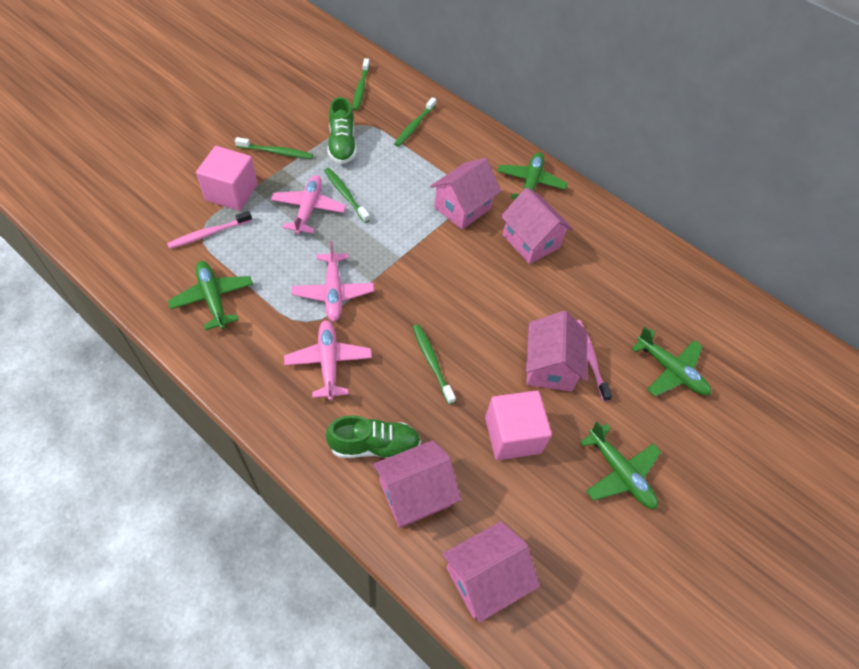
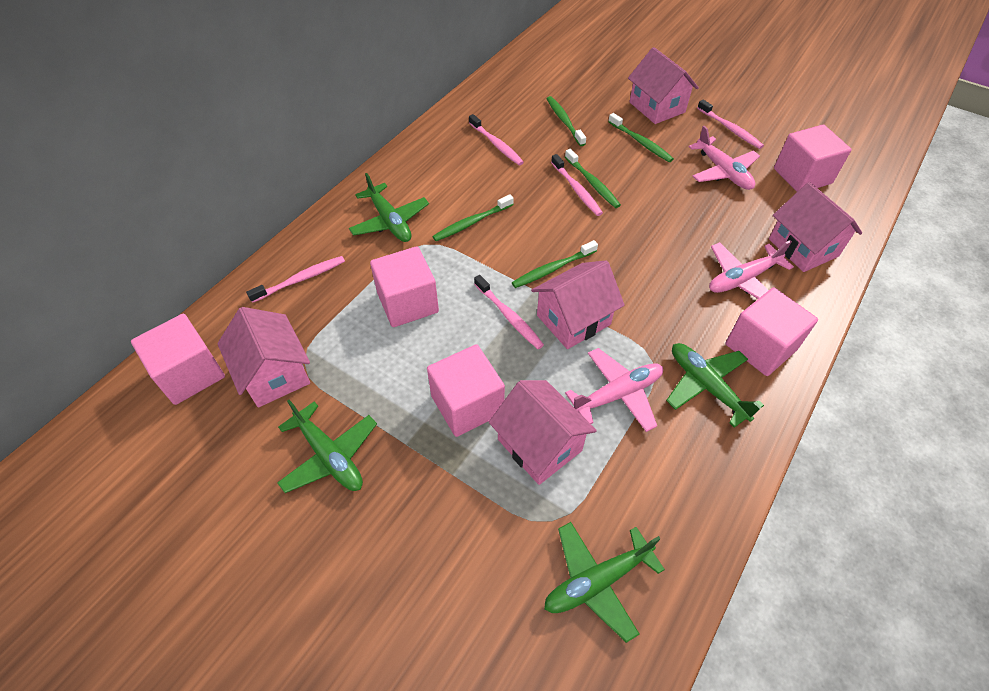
green shoe: [326,415,421,458] [328,97,357,164] = 2 -> none = 0
pink cube: [196,146,258,211] [485,390,552,460] = 2 -> [131,314,225,405] [370,246,439,327] [427,344,505,437] [726,288,818,376] [774,125,852,192] = 5
pink toothbrush: [167,211,252,249] [576,320,612,402] = 2 -> [246,256,345,303] [469,114,524,165] [474,275,544,349] [551,154,603,216] [697,100,764,149] = 5

